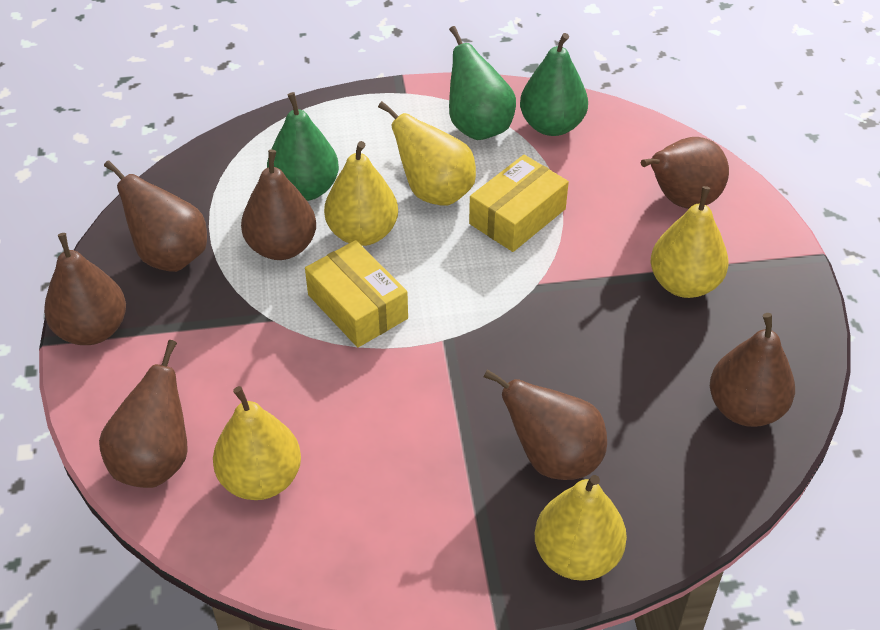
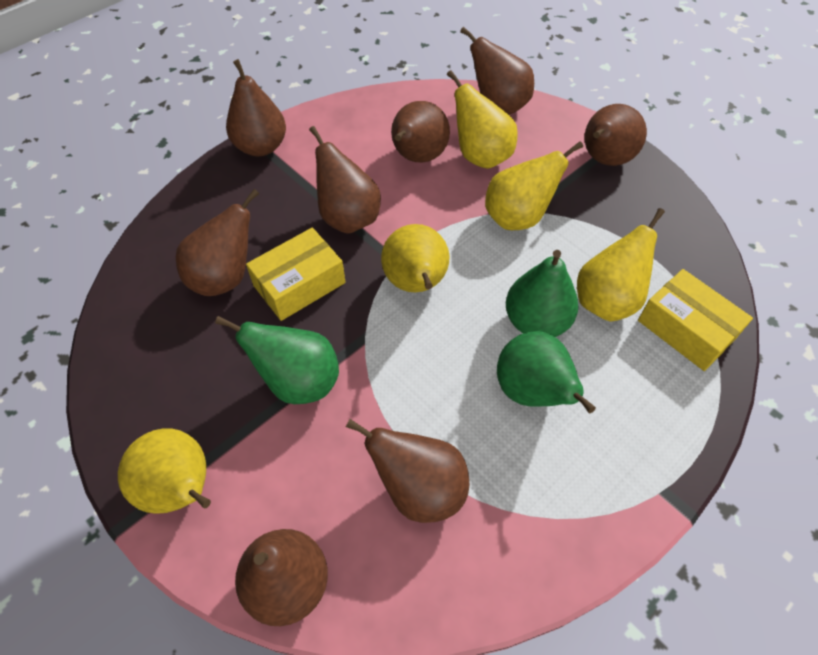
brown pear: [44,233,126,345] [99,340,188,488] [104,160,207,272] [241,149,316,260] [484,369,607,480] [641,137,729,209] [710,313,795,427] = 7 -> [176,189,259,296] [226,59,286,156] [235,529,328,626] [309,126,381,234] [346,419,470,523] [391,101,450,162] [460,27,534,114] [585,104,647,166] = 8

